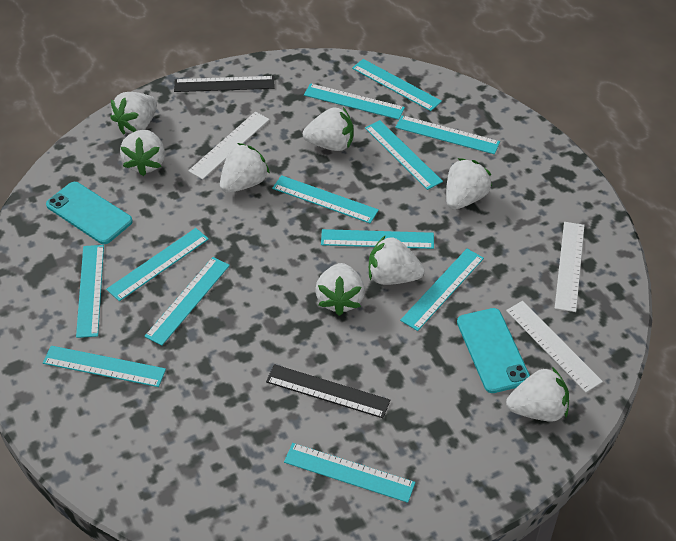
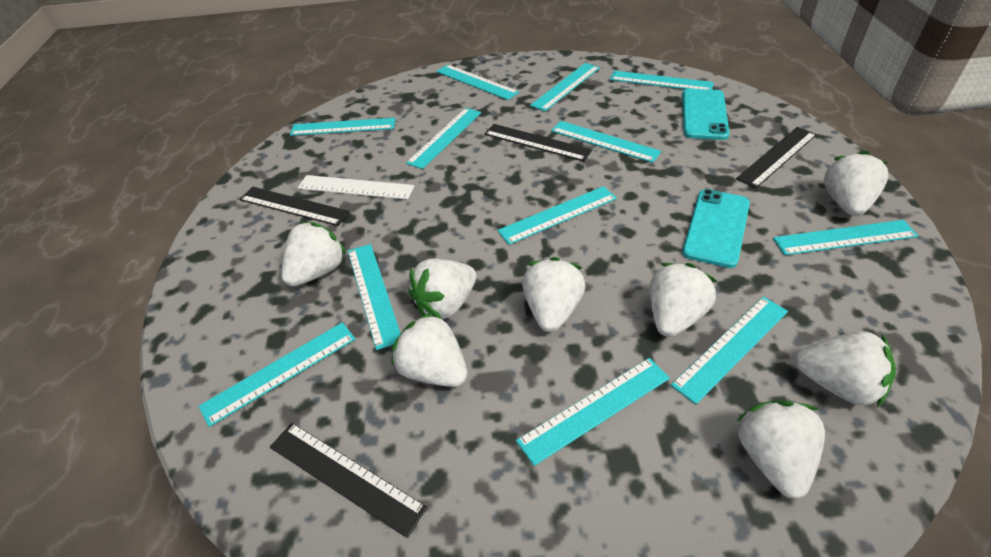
black ruler: [174,76,274,92] [266,364,391,418] = 2 -> [239,187,350,226] [270,423,428,538] [484,124,592,161] [736,127,817,188] = 4
white ruler: [188,112,270,180] [506,301,603,392] [555,222,584,312] = 3 -> [298,175,414,200] = 1

